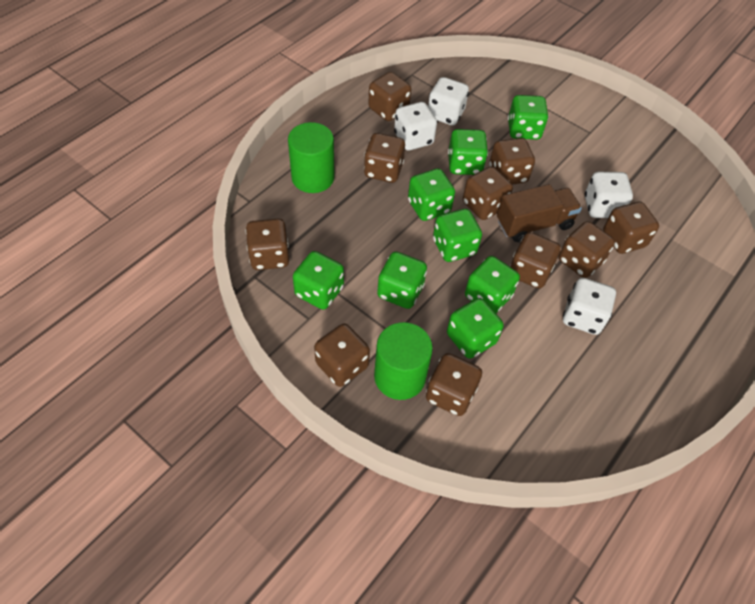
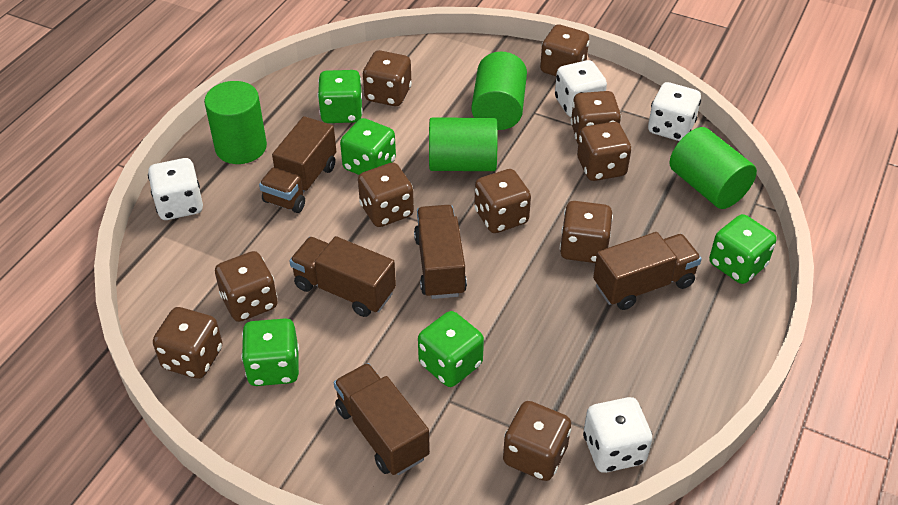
brown truck: [497,184,582,242] = 1 -> [259,116,336,213] [290,236,396,317] [334,363,430,475] [414,205,467,299] [593,232,702,310] = 5
green cylinder: [288,122,335,193] [374,322,433,400] = 2 -> [204,81,267,164] [429,117,498,171] [471,51,527,130] [670,127,757,209] = 4
green dice: [293,251,344,310] [377,251,427,309] [408,168,455,221] [433,209,482,262] [447,298,504,359] [448,129,488,175] [465,256,520,313] [508,95,548,140] = 8 -> [241,318,299,386] [318,70,363,123] [340,118,396,175] [418,311,484,387] [709,214,777,284] = 5

